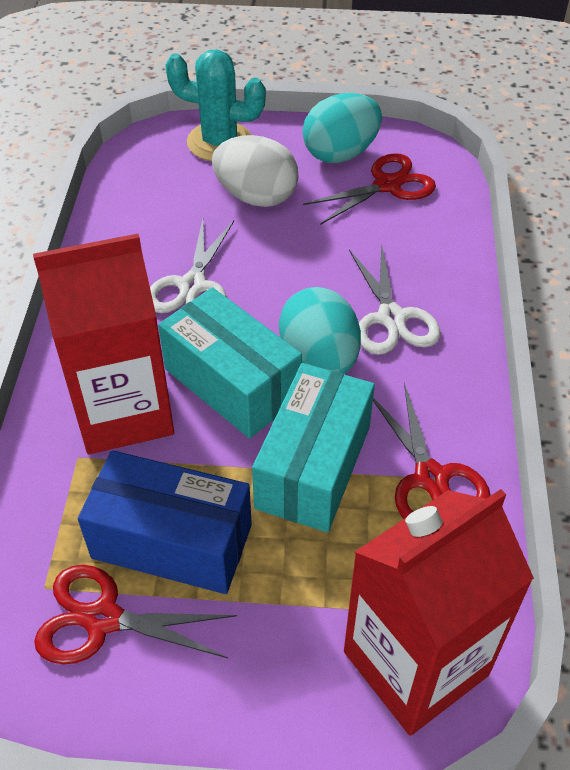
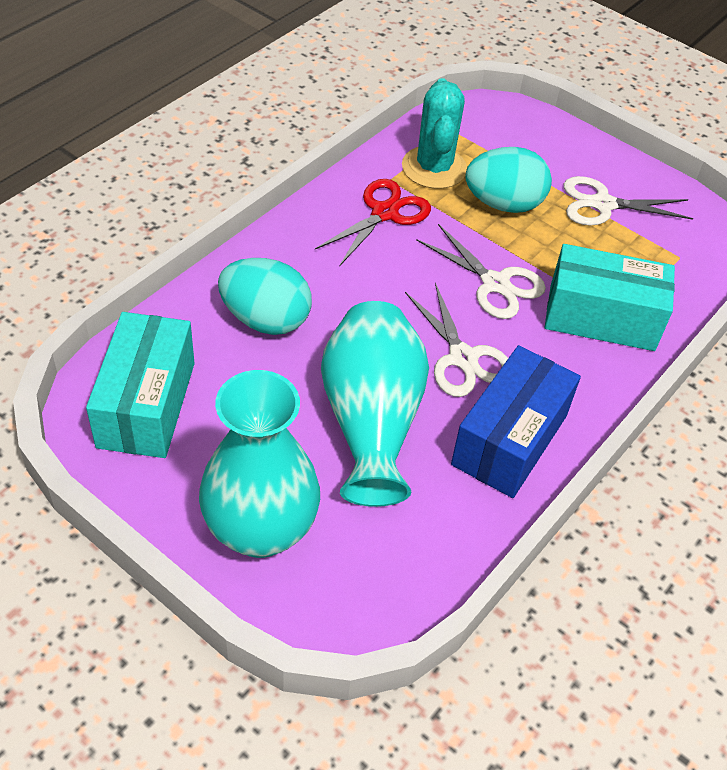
red carton: [33,234,174,454] [344,489,534,736] = 2 -> none = 0
red scissors: [34,565,237,665] [303,153,436,225] [373,383,490,519] = 3 -> [315,179,431,267] = 1
turquoise vase: none = 0 -> [199,370,320,558] [321,301,429,507] = 2
white egg: [212,135,298,207] = 1 -> none = 0
white scissors: [150,219,234,313] [349,244,440,355] = 2 -> [405,283,508,397] [416,224,546,319] [564,176,693,226] = 3

